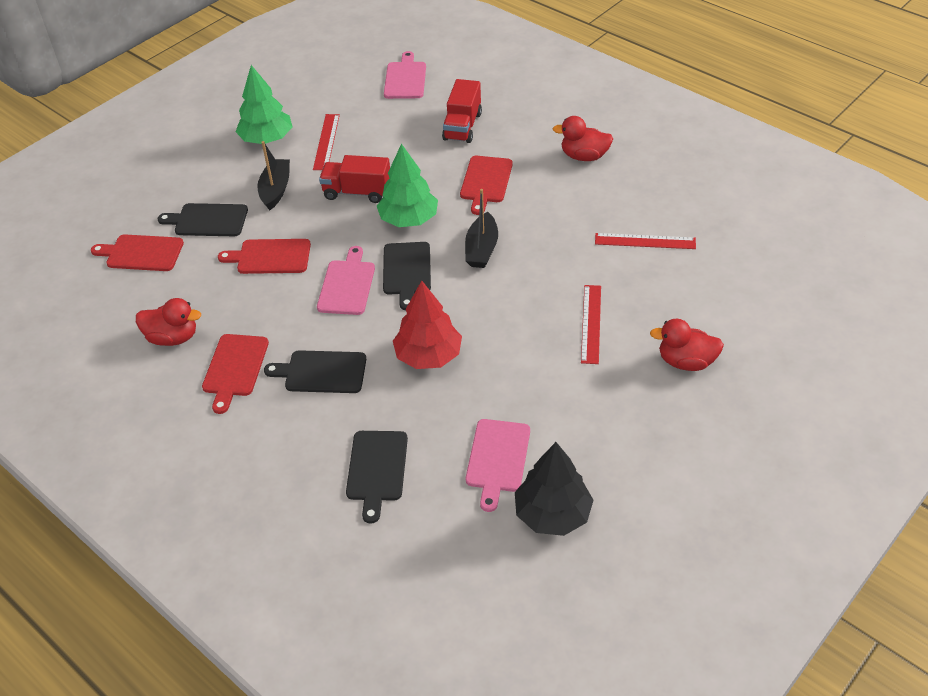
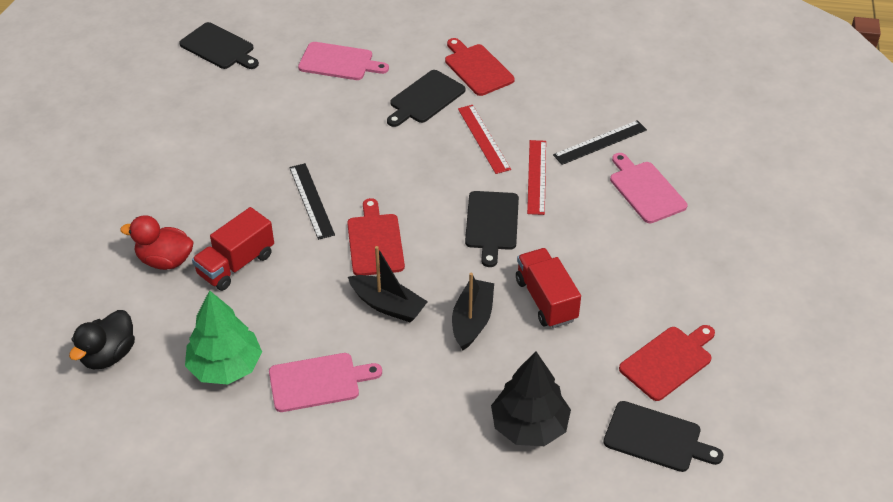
black duck: none = 0 -> [69,310,135,369] = 1
black ruler: none = 0 -> [289,163,335,240] [553,120,647,165] = 2
green tree: [236,65,292,144] [377,144,438,227] = 2 -> [185,290,262,385] = 1
red cutting board: [91,234,184,271] [202,334,269,414] [218,239,311,274] [460,156,513,215] = 4 -> [347,198,405,275] [445,38,515,96] [619,325,715,401] = 3
red duck: [136,298,201,346] [552,116,613,161] [650,319,724,371] = 3 -> [120,215,193,270] = 1
red ruler: [313,114,340,170] [581,285,601,364] [595,233,696,249] = 3 -> [458,105,511,174] [527,140,546,215] = 2
red tree: [393,281,462,369] = 1 -> none = 0

